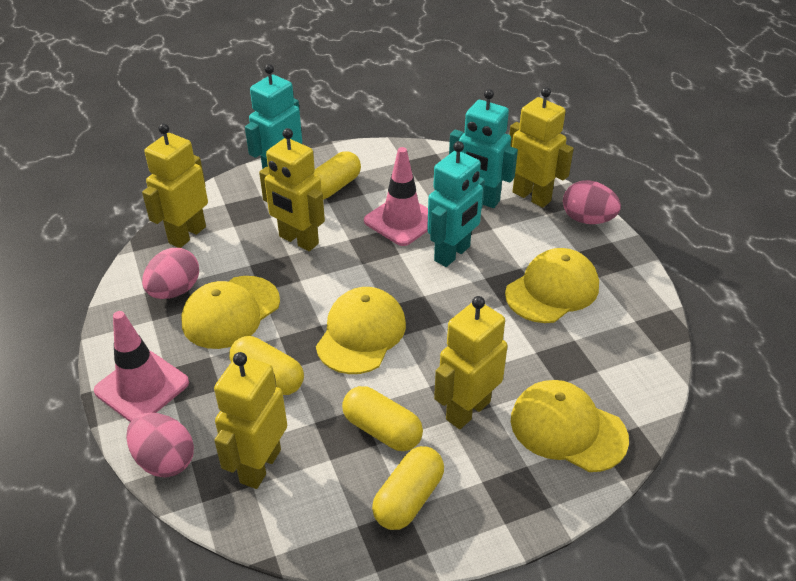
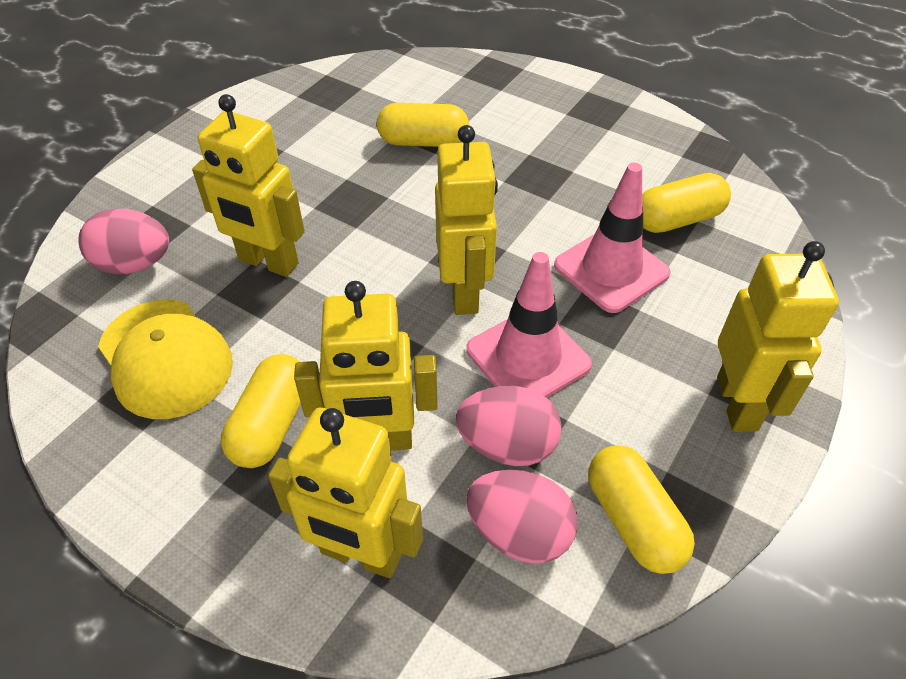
turquoise robot: [245,64,302,169] [427,141,485,267] [449,89,518,208] = 3 -> none = 0
yellow cap: [181,276,280,349] [316,287,406,374] [505,248,599,323] [511,380,629,472] = 4 -> [98,300,233,419] = 1

